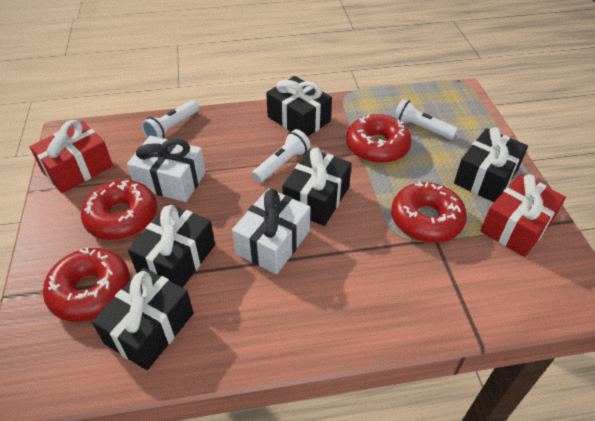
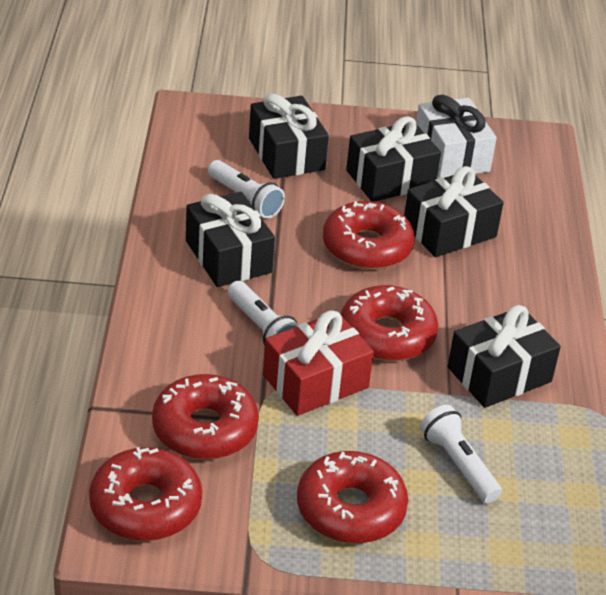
red donut: [43,247,130,322] [81,180,157,240] [346,114,412,164] [391,181,467,243] = 4 -> [89,447,202,541] [152,374,259,460] [297,451,408,544] [323,201,415,270] [341,285,438,361] = 5
red gift: [30,120,113,193] [481,174,566,257] = 2 -> [263,310,374,416] = 1
white gift: [127,136,206,202] [232,188,311,274] = 2 -> [416,95,497,178] = 1

